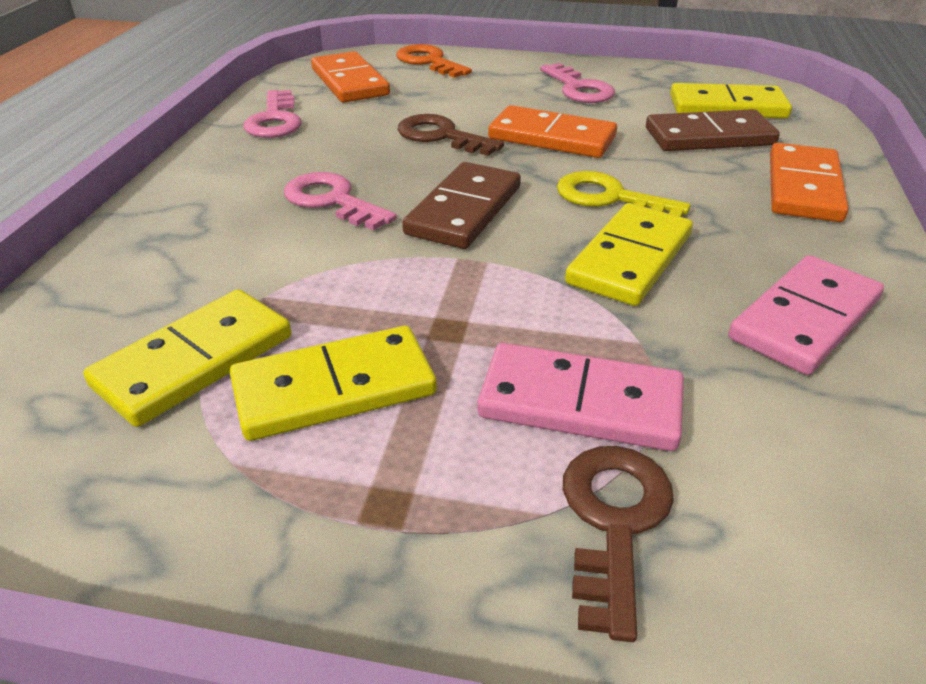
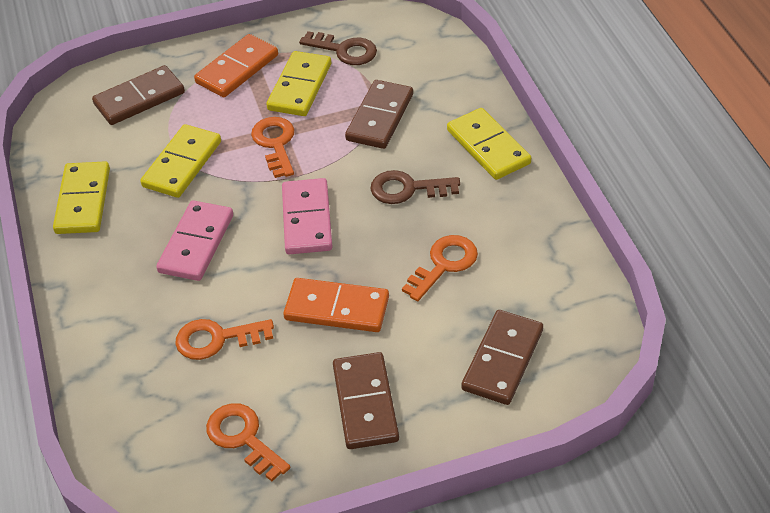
brown domino: [402,162,521,249] [646,109,780,151] = 2 -> [92,65,185,125] [333,352,399,449] [345,80,413,149] [462,310,543,405] = 4
orange domino: [311,51,390,102] [488,105,617,158] [770,143,849,222] = 3 -> [194,34,278,97] [283,278,389,332] = 2
orange key: [396,44,472,78] = 1 -> [175,319,274,360] [206,403,291,482] [251,117,295,178] [402,235,478,302] = 4
pink key: [243,90,302,138] [284,172,397,231] [540,63,615,103] = 3 -> none = 0
yellow key: [557,171,690,217] = 1 -> none = 0

